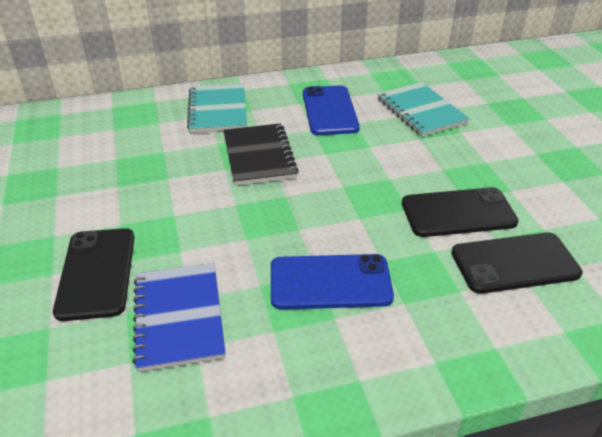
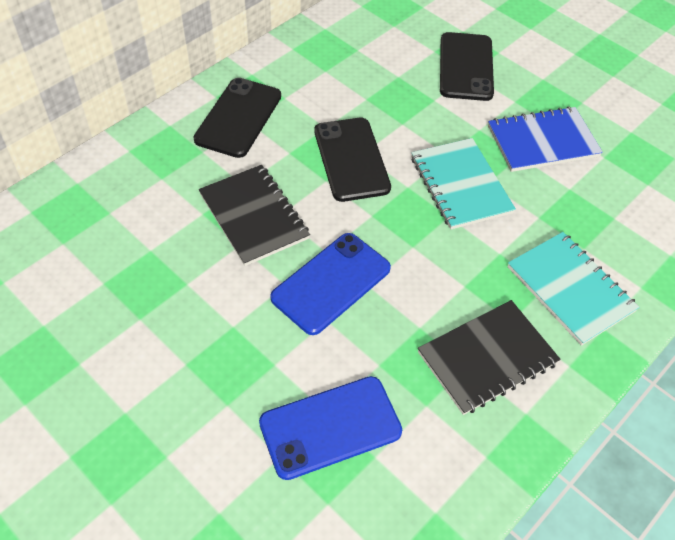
black notebook: [223,123,299,185] = 1 -> [199,165,310,266] [418,300,561,415] = 2

